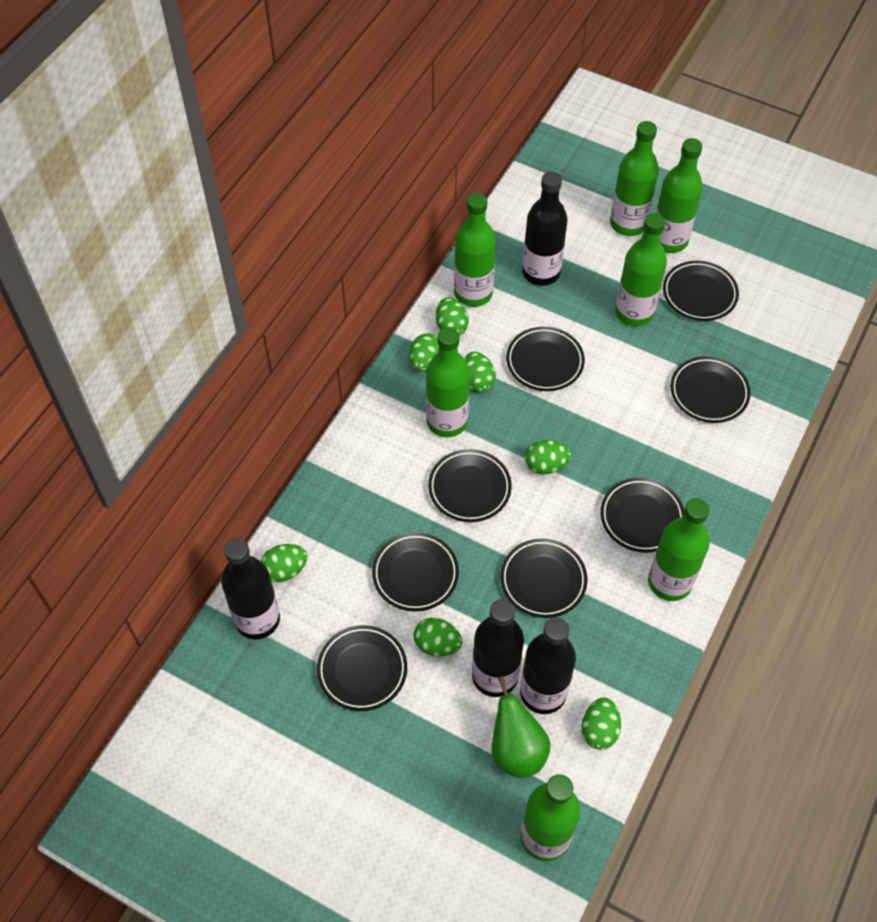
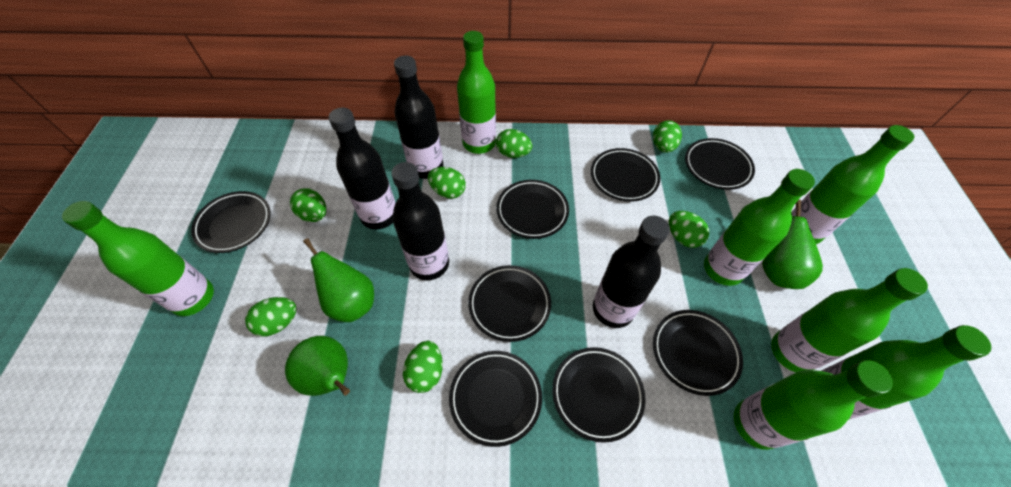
green pear: [492,676,550,778] = 1 -> [285,336,350,396] [303,238,374,322] [762,200,823,289] = 3

